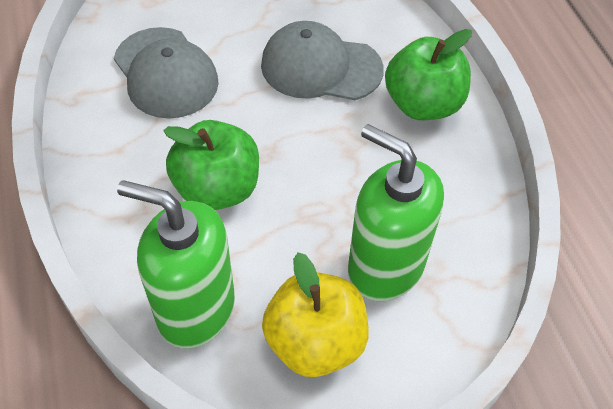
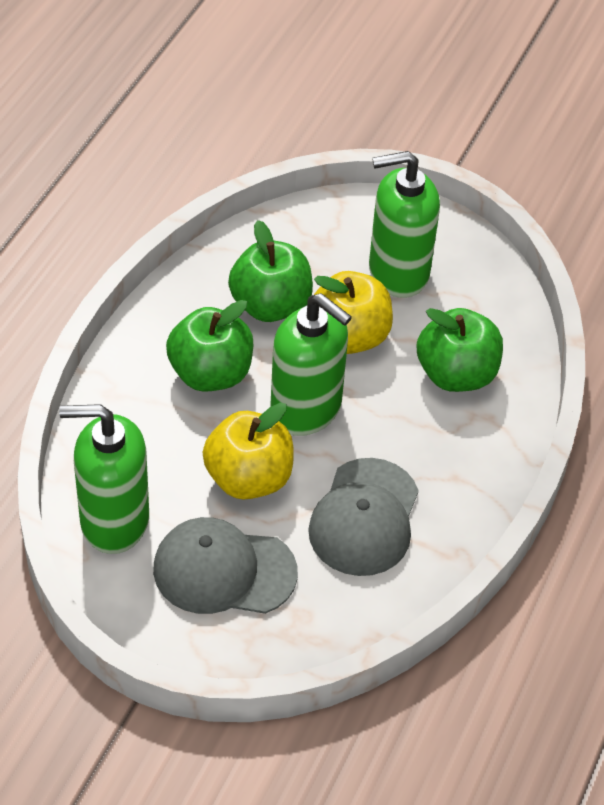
green apple: [163,120,259,210] [385,29,472,120] = 2 -> [166,300,253,392] [228,220,313,322] [417,308,503,392] = 3
green soap dispenser: [117,180,235,348] [348,124,444,301] = 2 -> [59,404,149,554] [270,293,352,436] [369,151,440,298] = 3
yellow apple: [262,252,369,377] = 1 -> [203,403,294,500] [314,271,393,354] = 2

